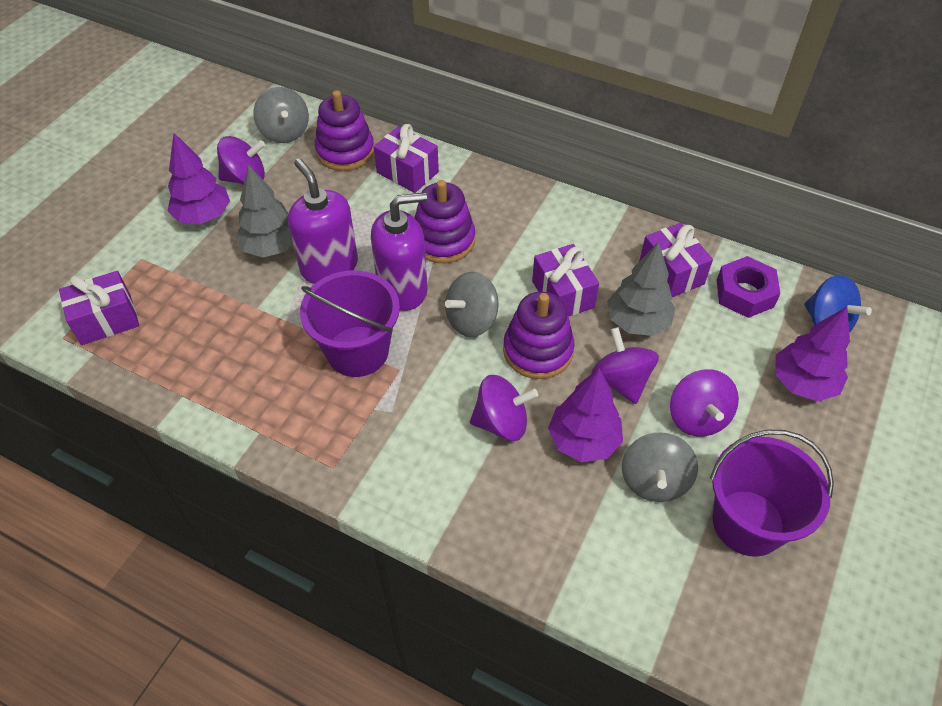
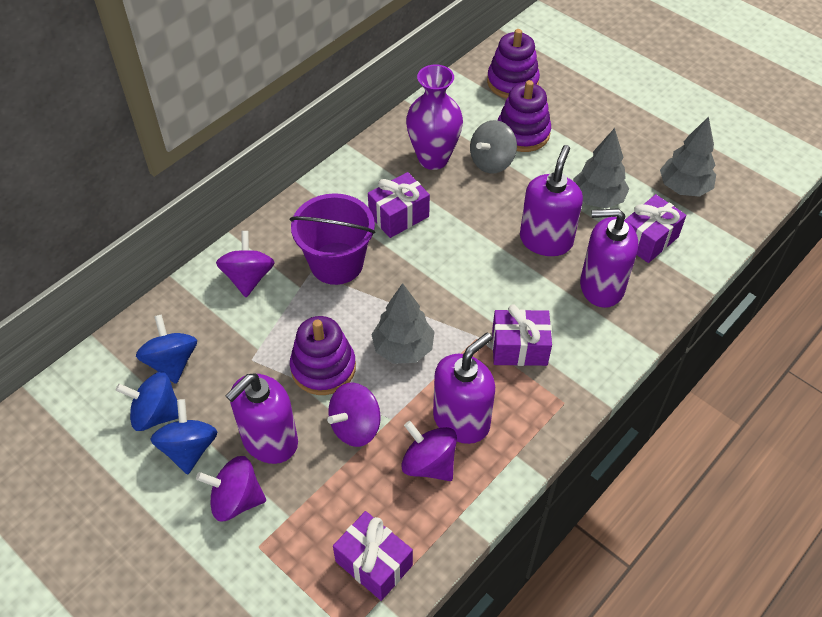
blue spinning top: [804,275,872,333] = 1 -> [116,372,179,431] [136,314,197,384] [150,399,218,475] = 3
grey spinning top: [253,87,309,143] [445,272,499,337] [622,432,698,502] = 3 -> [470,120,517,173] = 1
grey tree: [235,164,293,258] [607,242,675,336] = 2 -> [371,283,435,364] [573,128,629,209] [660,116,716,197] = 3
purple bucket: [300,270,400,377] [710,430,834,557] = 2 -> [290,193,376,285] = 1
purple nut: [717,256,781,318] = 1 -> none = 0
purple soap dispenser: [288,159,358,284] [371,192,428,311] = 2 -> [226,373,298,464] [433,332,495,444] [520,145,583,256] [580,208,638,308] = 4
purple tree: [167,133,230,224] [548,368,623,462] [775,307,850,401] = 3 -> none = 0
purple vase: none = 0 -> [406,65,463,170] = 1

